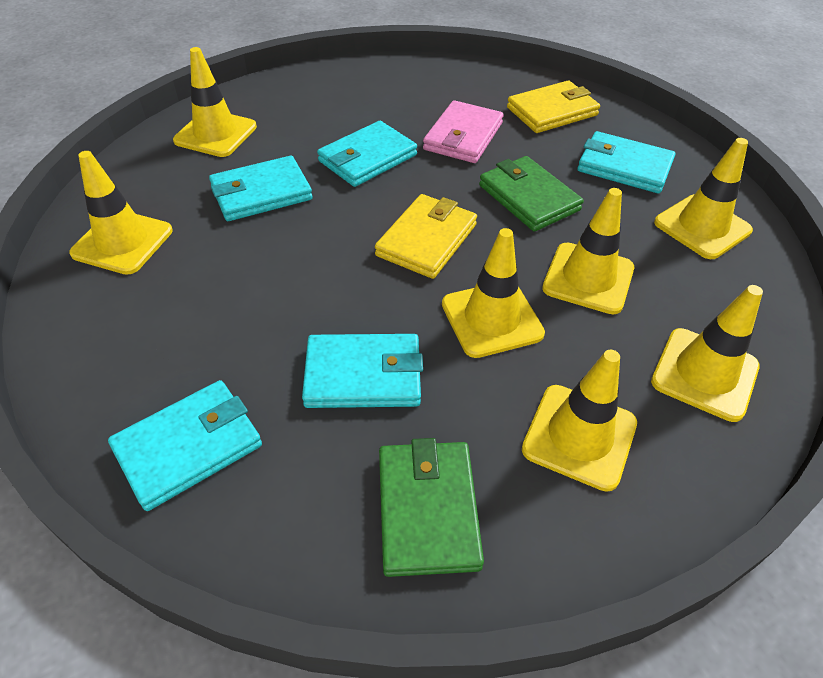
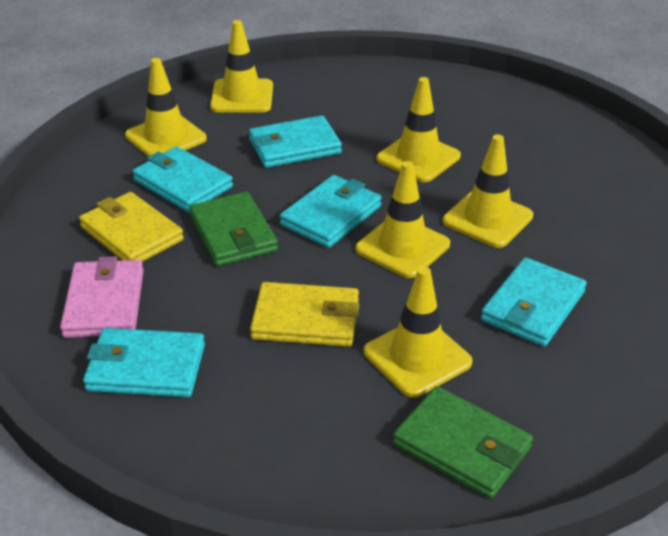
yellow traffic cone: [69,151,173,275] [173,47,257,157] [442,228,545,358] [522,350,637,492] [542,188,634,314] [651,285,763,422] [654,138,753,259] = 7 -> [125,58,207,157] [210,20,273,112] [356,161,450,278] [364,267,473,397] [377,77,461,182] [443,134,533,248] = 6

